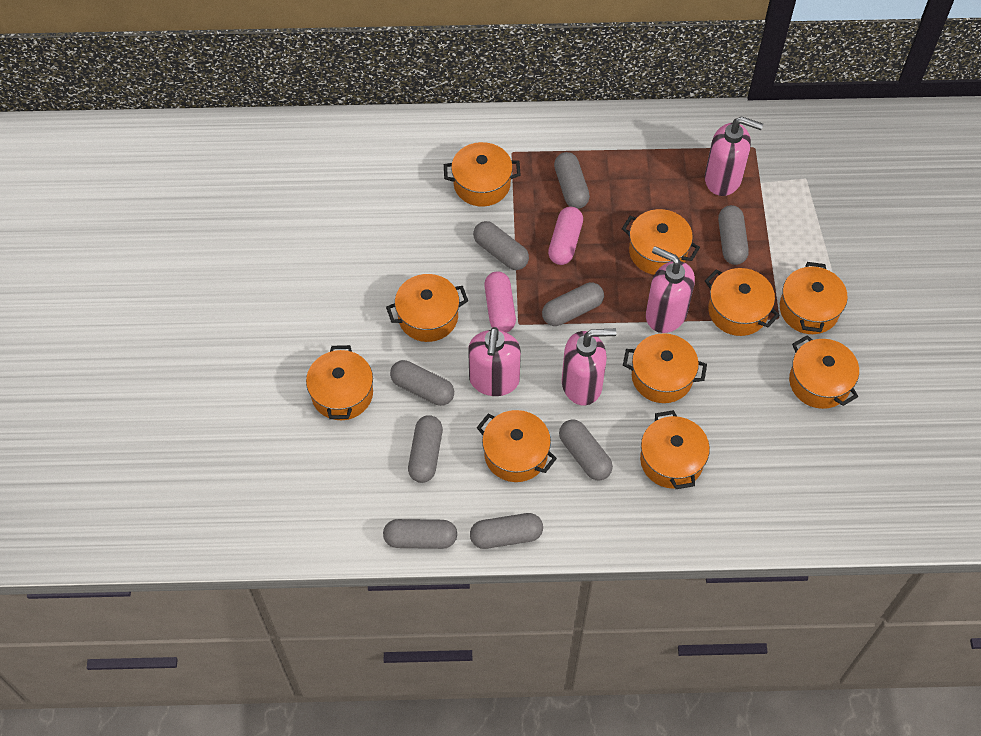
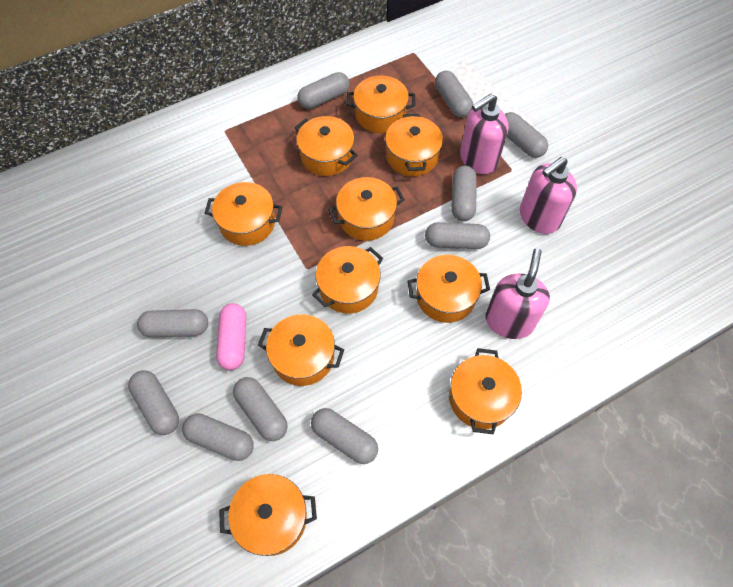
grey capsule: [383,519,457,549] [390,360,454,406] [408,415,443,483] [470,513,543,549] [473,221,529,270] [542,282,604,326] [554,152,590,209] [559,420,613,481] [718,205,749,265] = 9 -> [128,370,179,435] [137,309,208,338] [182,413,254,461] [233,377,288,441] [297,72,350,109] [311,408,378,464] [425,222,490,249] [435,71,473,118] [452,166,477,221] [505,112,548,158] = 10
pink capsule: [484,271,516,333] [548,207,583,265] = 2 -> [216,303,246,370] = 1
pink soap dispenser: [468,327,521,396] [562,329,616,405] [646,246,695,333] [705,116,763,196] = 4 -> [460,94,508,174] [485,248,550,339] [520,157,577,234] = 3

